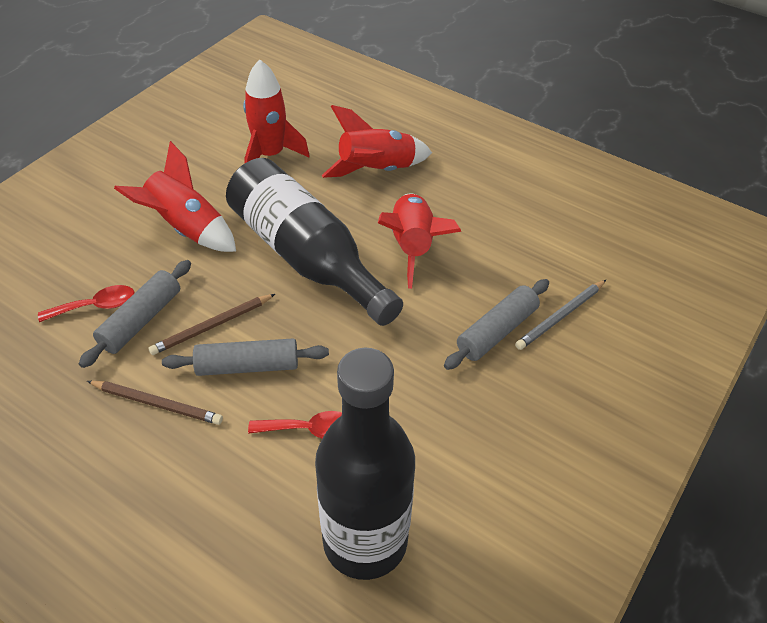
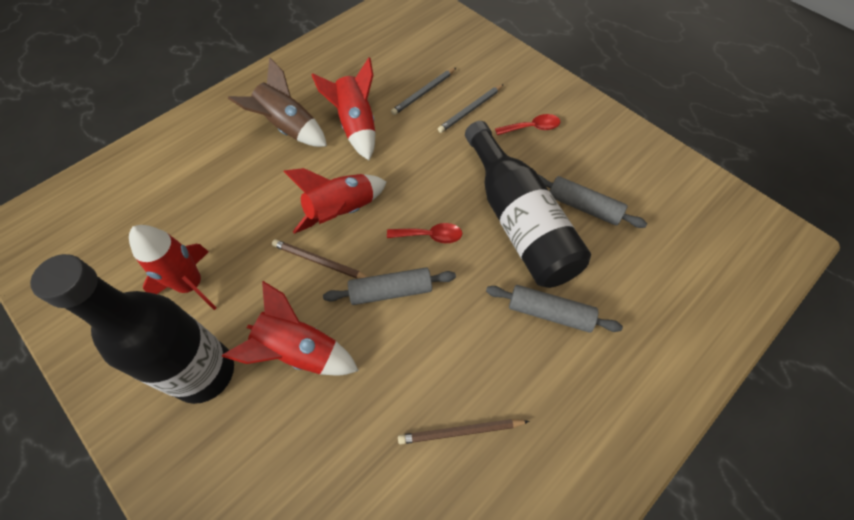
brown rocket: none = 0 -> [228,57,327,147] = 1
grey pencil: [515,280,606,350] = 1 -> [391,67,457,115] [438,84,504,133] = 2

